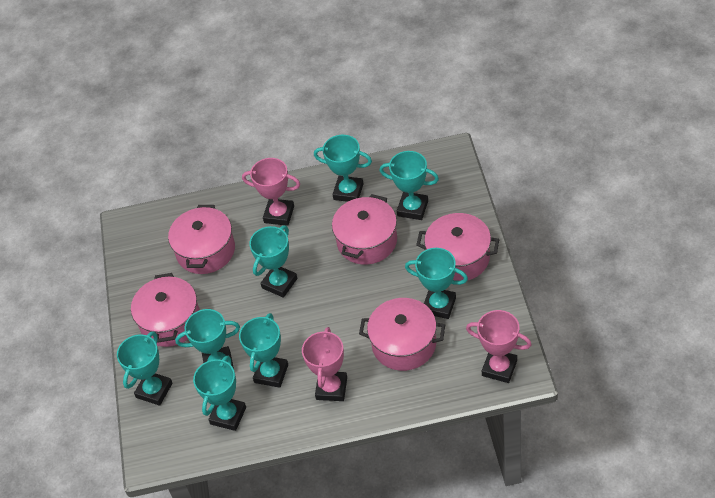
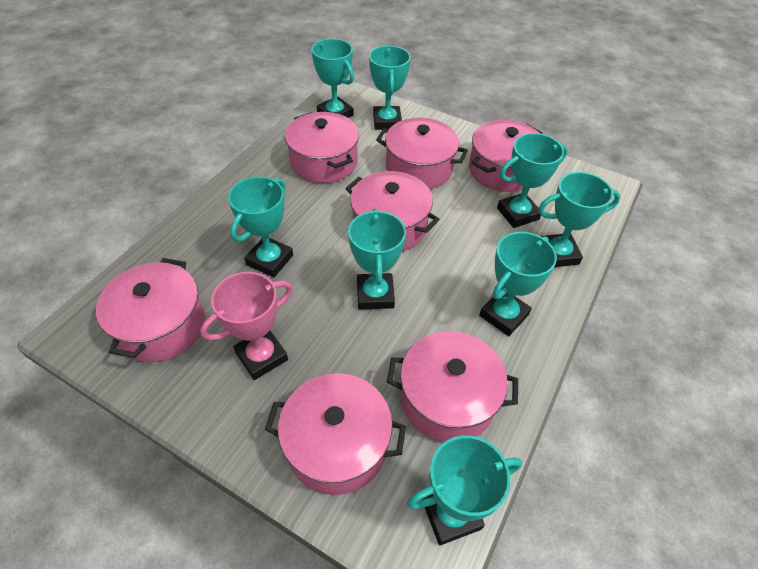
pink pot: [131,273,200,347] [168,205,235,274] [332,194,397,265] [359,298,445,371] [416,213,499,281] = 5 -> [96,258,205,362] [265,373,406,495] [285,112,359,183] [346,171,439,251] [376,118,468,189] [387,331,518,442] [469,120,542,192] = 7
pink trophy: [242,158,300,226] [302,327,347,401] [466,310,532,383] = 3 -> [200,272,293,380] = 1

